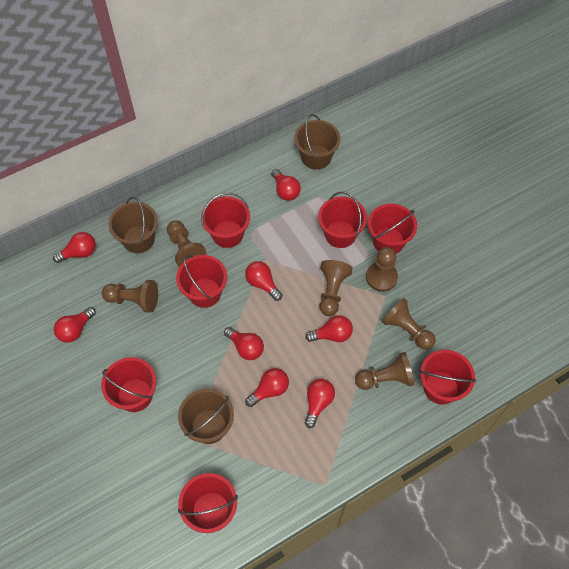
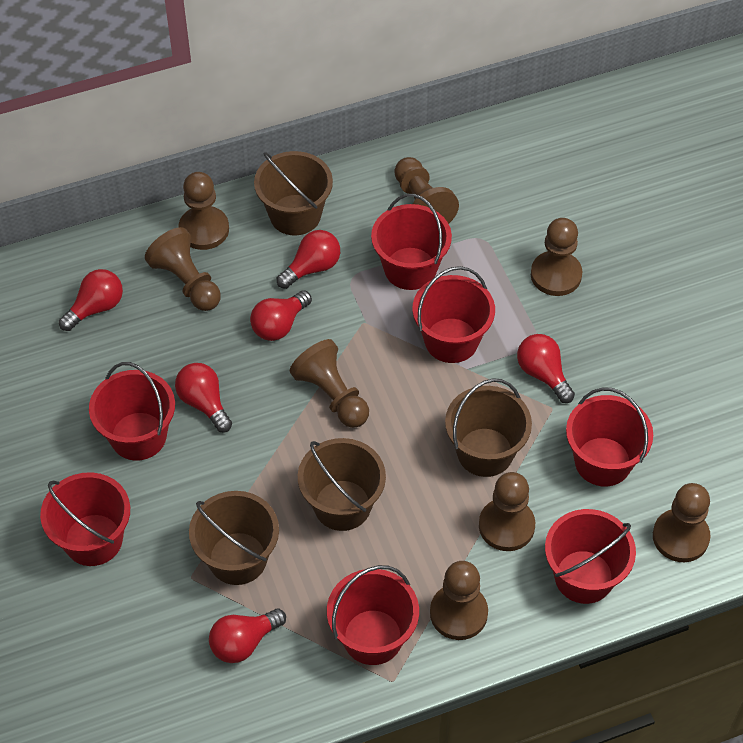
brown bucket: [108,197,158,253] [178,388,234,444] [294,114,340,170] = 3 -> [189,491,279,585] [254,151,333,235] [298,438,386,531] [445,378,532,477] = 4
brown pawn: [102,280,158,313] [167,220,206,267] [320,260,353,316] [355,352,415,390] [366,247,398,292] [381,298,436,350] = 6 -> [145,227,221,311] [178,172,229,250] [290,339,369,428] [394,157,459,224] [430,561,488,640] [479,472,535,551] [531,218,582,296] [653,483,710,562] = 8
red light bulb: [53,232,96,263] [54,307,96,343] [224,327,264,360] [245,261,282,301] [245,368,289,407] [271,169,301,201] [305,315,353,342] [305,379,335,428] = 8 -> [59,269,123,331] [175,363,232,432] [209,608,286,663] [250,290,312,341] [277,230,340,289] [517,334,575,403] = 6

